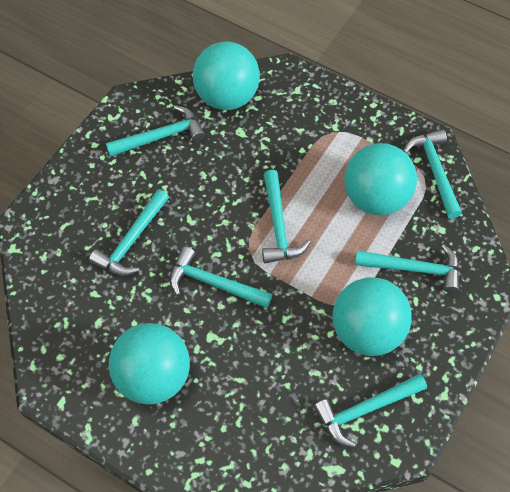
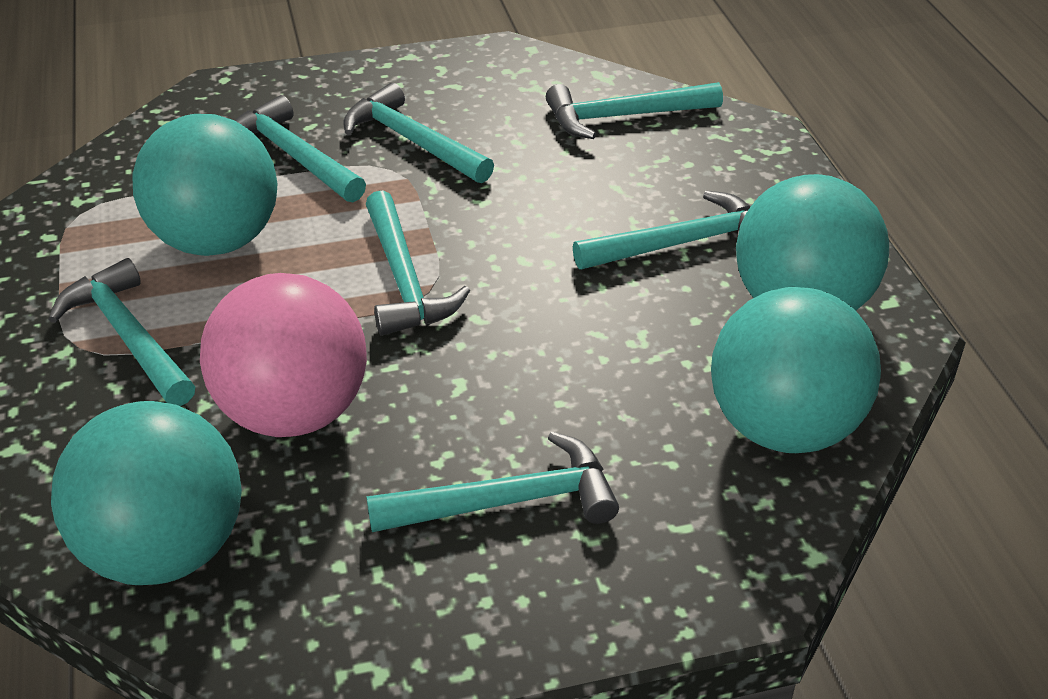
pink ball: none = 0 -> [200,273,367,437] = 1

